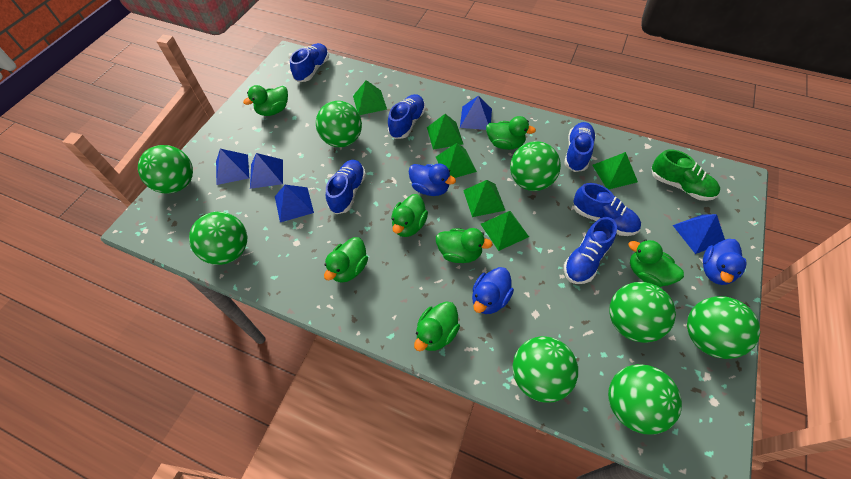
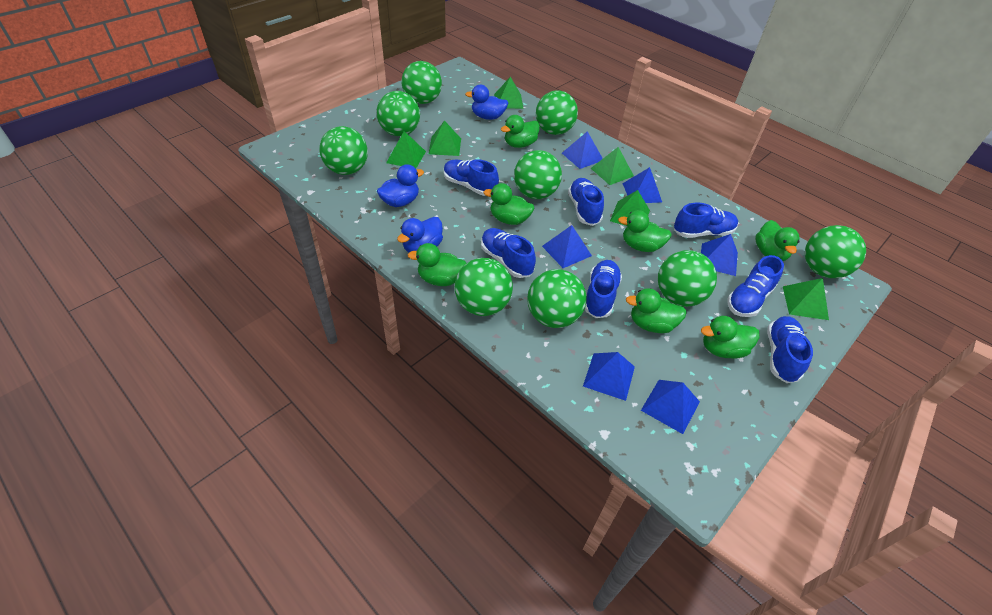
blue pyramid: [216,149,249,185] [250,153,283,189] [275,185,314,222] [460,96,492,130] [673,214,725,254] = 5 -> [542,225,592,268] [562,131,603,169] [583,352,635,401] [622,167,662,203] [641,380,700,434] [701,234,738,276] = 6
blue shoe: [290,43,329,82] [326,160,366,214] [388,94,426,139] [564,122,596,172] [564,217,617,284] [573,183,641,236] = 6 -> [444,159,499,196] [481,228,536,278] [568,178,604,226] [585,260,622,318] [674,203,738,238] [727,255,784,317] [767,316,813,383] = 7
green ball: [138,145,193,194] [189,212,247,265] [316,101,362,147] [510,141,561,191] [512,336,578,403] [608,364,682,435] [609,282,676,343] [687,296,760,359] = 8 -> [319,126,368,175] [376,91,420,136] [401,61,442,104] [455,258,513,316] [514,150,562,199] [527,269,587,328] [536,90,578,135] [658,250,717,307] [805,225,866,278] = 9
green shoe: [652,149,720,201] = 1 -> none = 0

